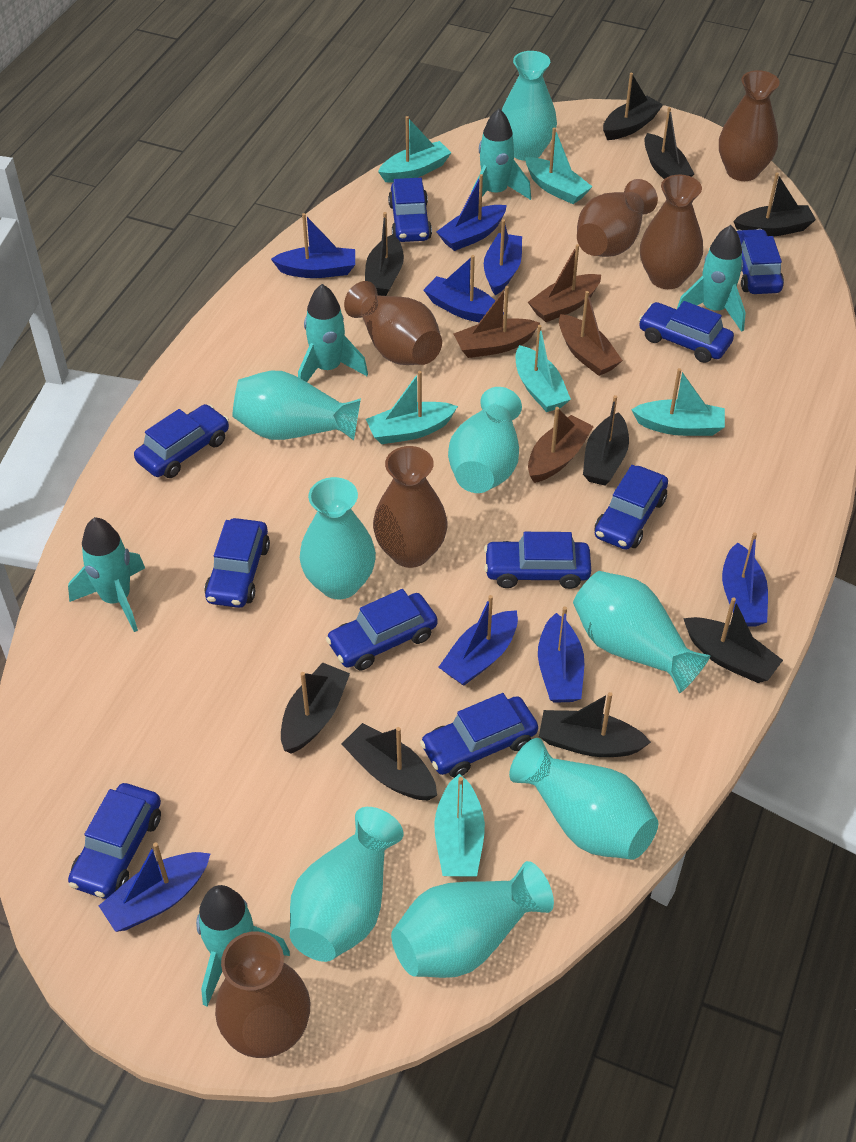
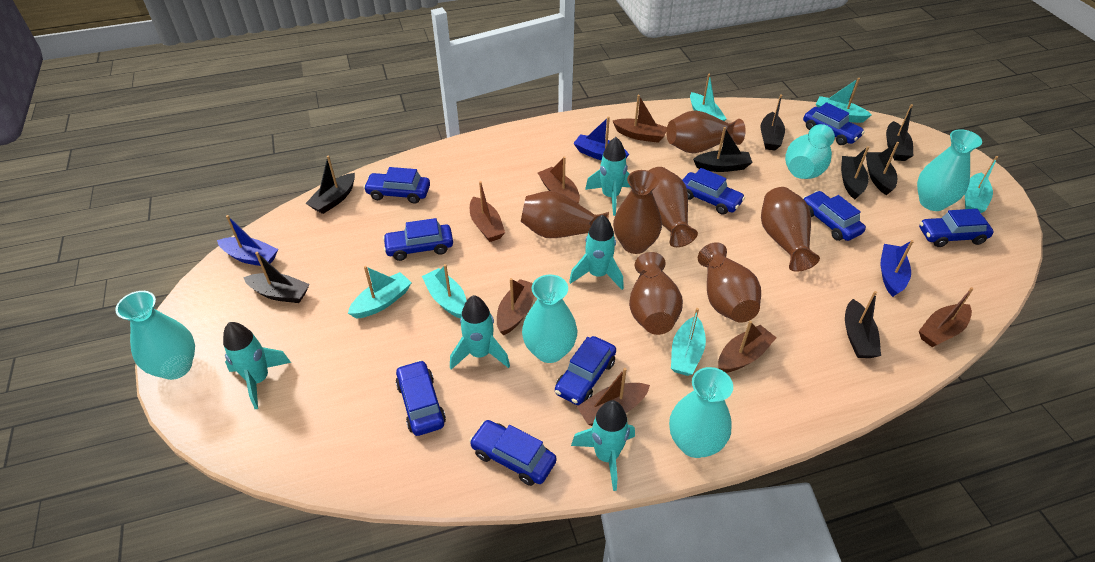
black boat: [281,663,350,754] [341,723,437,801] [365,212,404,296] [539,692,651,757] [583,395,629,485] [603,73,663,140] [644,107,694,179] [683,598,783,683] [733,173,816,237] = 9 -> [243,252,310,303] [306,155,355,214] [693,127,753,172] [761,94,785,150] [841,146,869,200] [845,291,881,358] [866,142,899,195] [886,104,913,161] = 8
blue boat: [99,842,211,932] [271,213,355,278] [424,255,504,322] [436,174,507,251] [439,595,518,686] [484,219,522,295] [538,606,584,703] [722,532,768,626] = 8 -> [217,215,278,266] [573,116,629,160] [881,240,914,297] = 3
blue car: [68,783,161,899] [134,404,229,478] [204,518,270,608] [326,589,438,670] [388,178,432,242] [420,693,538,778] [484,532,591,589] [595,465,668,550] [639,301,734,363] [736,229,784,294] = 10 -> [363,167,430,204] [383,218,453,261] [395,360,446,436] [469,420,557,486] [555,336,616,405] [682,168,745,215] [803,102,865,145] [803,191,866,241] [919,209,994,247] = 9
brown boat: [454,286,540,358] [528,244,601,322] [528,407,594,483] [559,291,623,376] = 4 -> [470,181,505,242] [497,278,534,335] [538,156,580,203] [577,368,650,426] [613,95,667,143] [718,321,776,373] [919,287,973,347] = 7
brown vase: [215,931,310,1058] [344,281,442,365] [373,446,447,568] [577,179,658,257] [640,175,703,289] [719,70,780,181] = 6 -> [521,191,609,238] [613,170,662,254] [629,252,683,335] [649,167,698,247] [666,110,746,153] [698,242,761,323] [761,187,820,272] = 7
turquoise vase: [232,371,361,440] [290,807,404,962] [300,477,376,599] [391,861,554,978] [448,387,522,493] [502,51,557,161] [509,738,658,860] [573,571,711,693] = 8 -> [116,291,195,380] [522,275,577,363] [669,367,733,458] [785,124,835,179] [917,129,982,211] = 5

